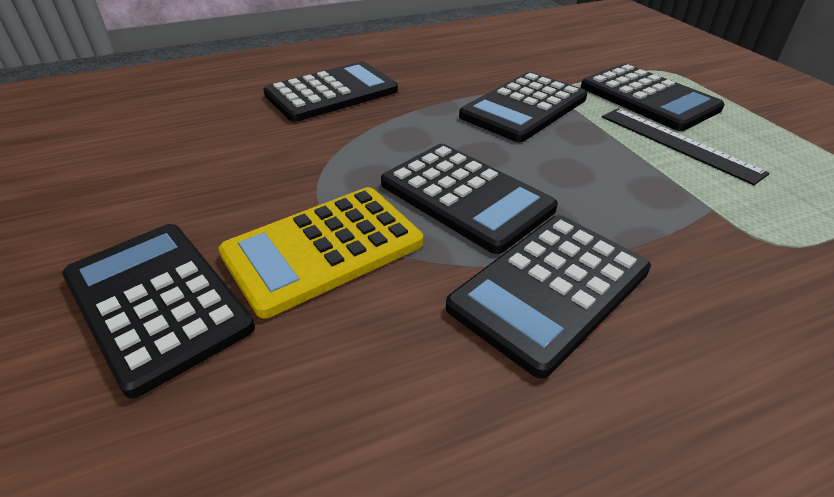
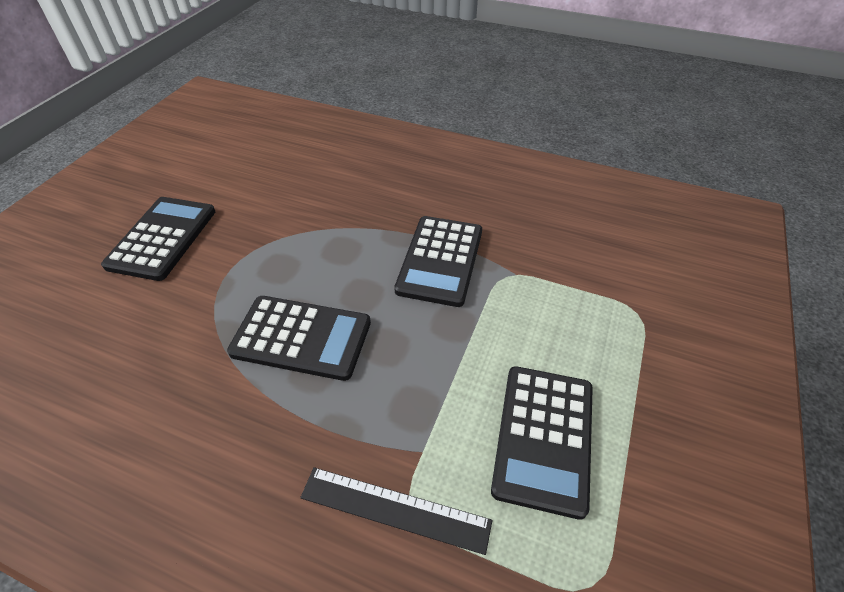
black calculator: [62,224,255,399] [263,61,398,122] [381,144,558,254] [446,215,651,379] [459,72,587,142] [581,64,725,131] = 6 -> [101,197,215,281] [227,296,371,381] [394,216,482,307] [491,366,593,520] = 4
yellow calculator: [219,187,423,318] = 1 -> none = 0

